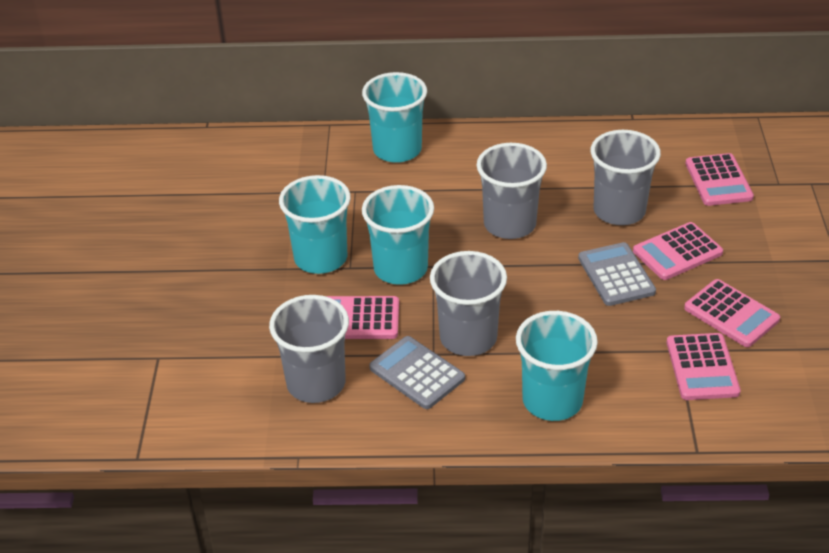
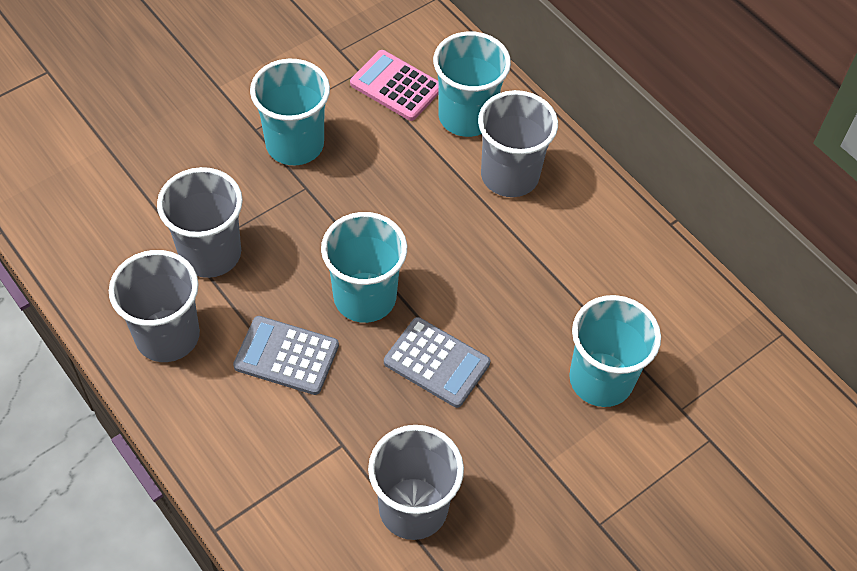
pink calculator: [326,296,399,339] [633,222,723,280] [667,333,741,400] [684,279,780,347] [685,153,754,206] = 5 -> [350,50,439,121] = 1

